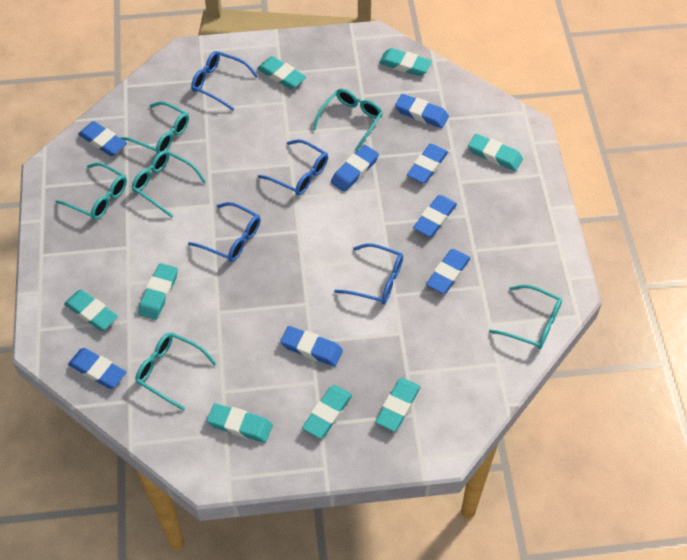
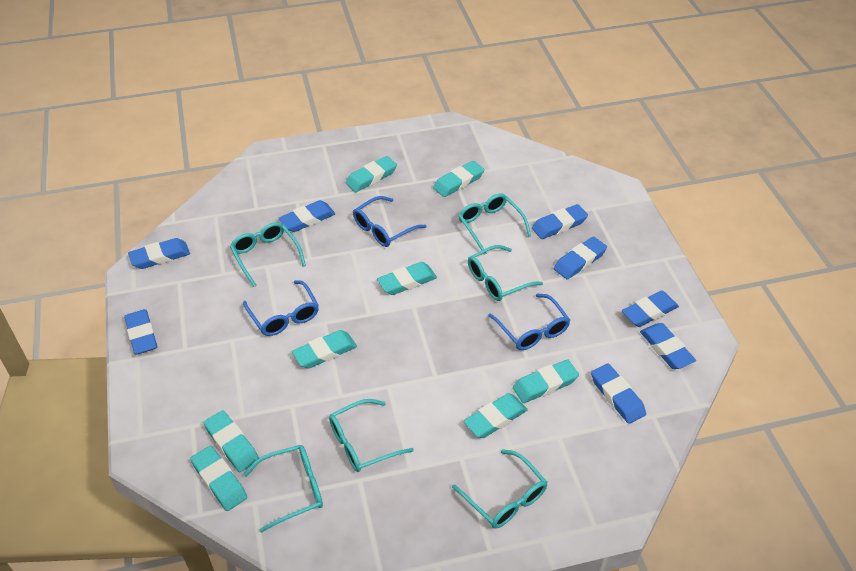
blue glasses: [188,202,261,262] [191,51,258,111] [258,139,328,196] [334,244,403,304] = 4 -> [243,280,319,336] [353,196,426,247] [488,294,570,350] = 3

